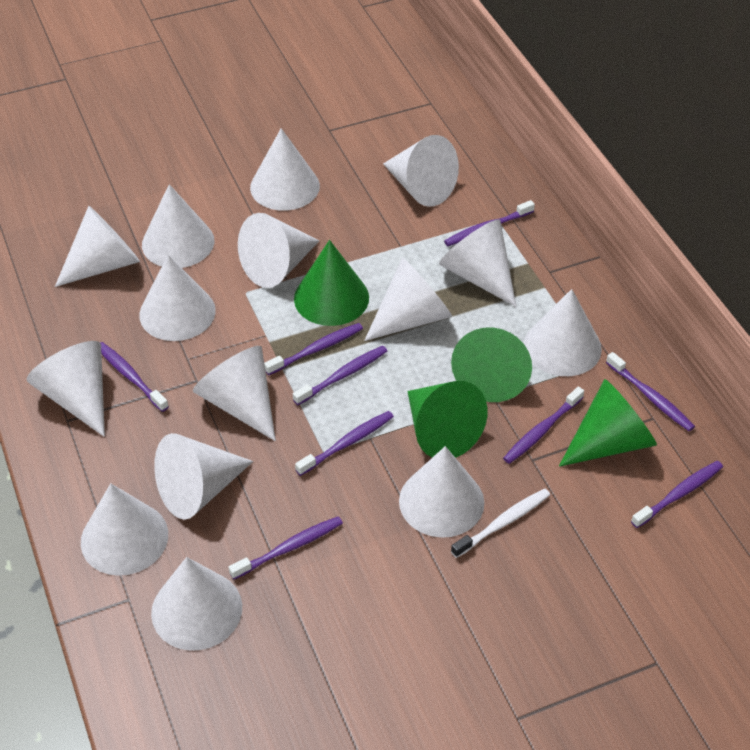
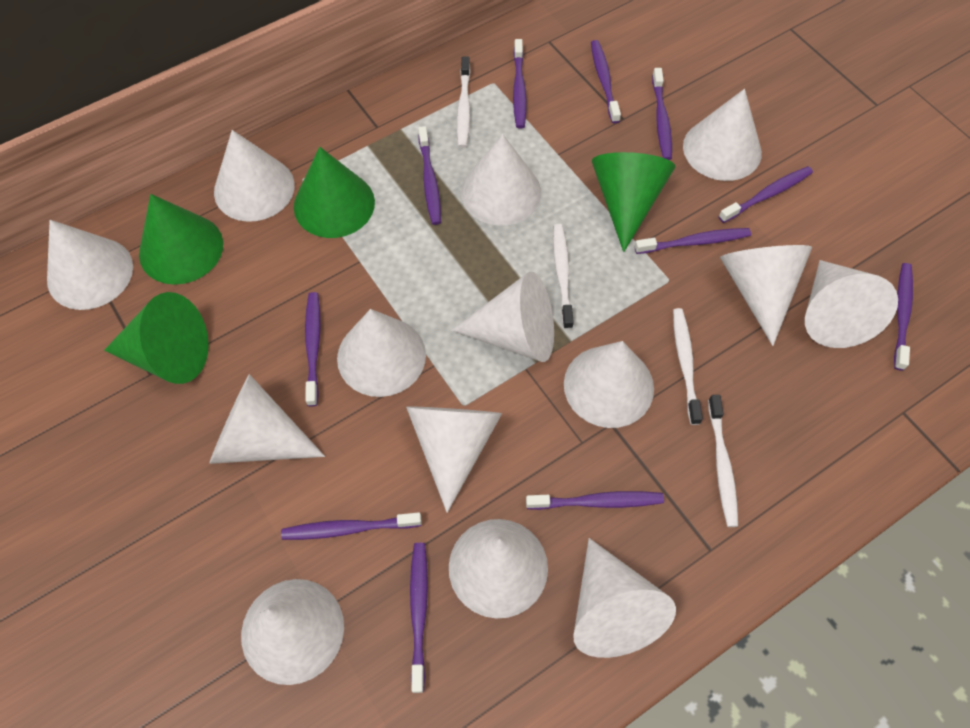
purple toothbrush: [100,342,169,412] [229,516,343,579] [264,323,363,375] [293,346,387,405] [295,411,394,476] [444,200,535,246] [503,386,584,464] [606,352,695,431] [631,461,723,528] = 9 -> [281,512,422,540] [305,292,321,407] [410,543,428,693] [418,126,441,225] [513,39,527,129] [526,491,664,510] [591,40,621,123] [634,228,751,254] [652,68,672,160] [719,166,813,223] [894,263,913,371] = 11
white cone: [27,341,105,437] [55,206,140,287] [81,483,168,576] [139,255,216,341] [142,184,214,268] [151,557,242,651] [154,433,253,520] [193,346,276,441] [238,213,319,288] [250,128,320,211] [364,258,452,341] [383,135,459,207] [399,446,485,538] [439,219,517,307] [524,289,602,376] = 15 -> [47,220,133,310] [209,374,325,464] [214,130,295,222] [241,579,344,685] [337,309,426,397] [406,407,502,513] [449,519,548,619] [451,272,554,362] [461,134,541,226] [564,341,654,428] [573,538,676,658] [683,89,762,181] [720,245,812,346] [805,260,898,348] = 14
white toothbrush: [451,488,550,558] = 1 -> [457,56,471,148] [553,224,574,329] [673,308,703,425] [708,395,738,527] = 4

